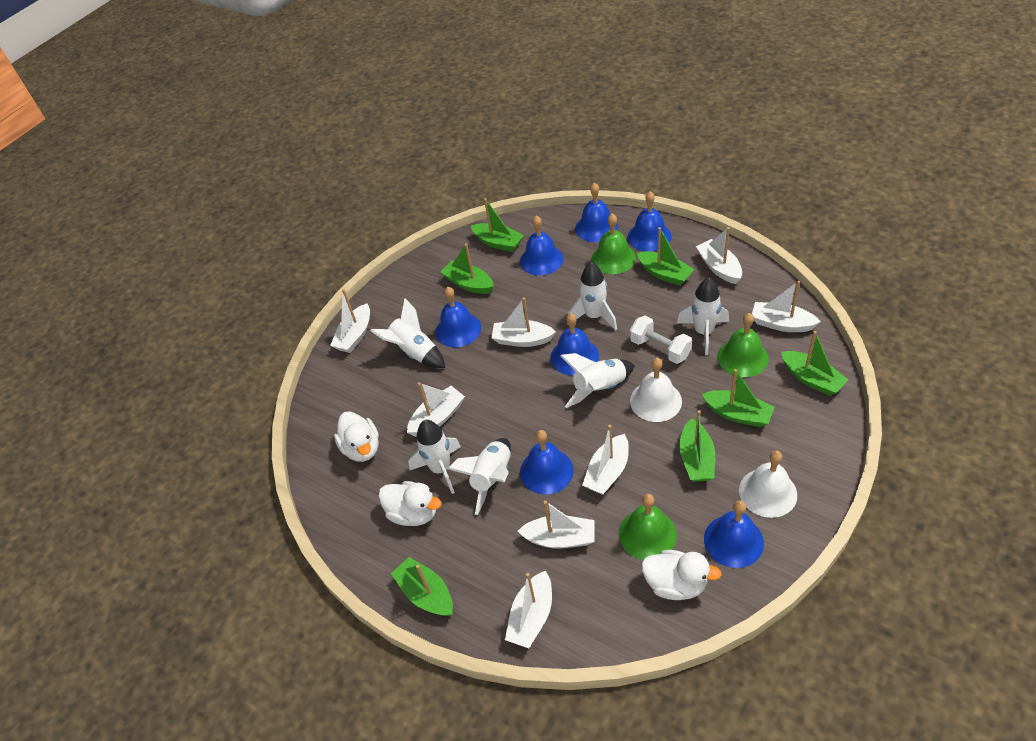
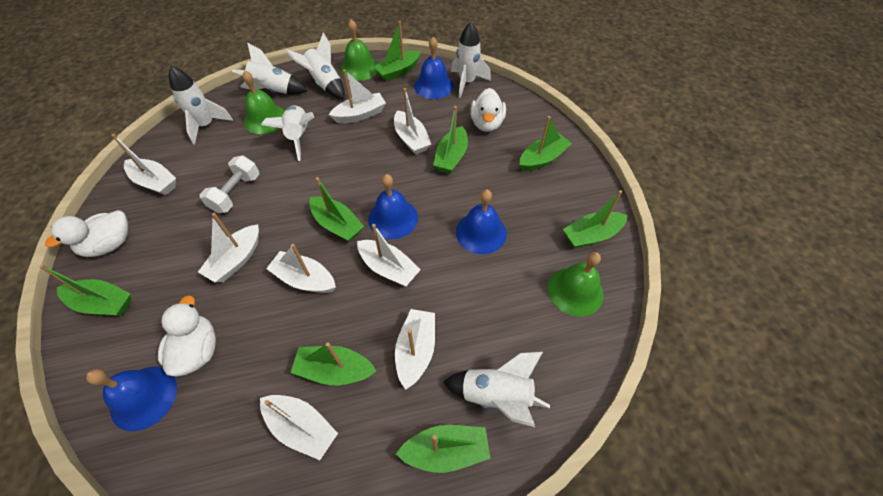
blue bell: [435,287,481,347] [520,216,564,276] [520,430,574,495] [551,313,599,376] [575,183,618,242] [628,191,672,252] [704,500,764,568] = 7 -> [86,367,177,431] [368,174,418,239] [414,37,454,99] [456,189,507,254] = 4
green boat: [391,557,453,616] [441,244,494,294] [471,198,524,252] [637,227,695,286] [679,410,715,482] [702,369,775,427] [781,331,849,396] = 7 -> [39,264,131,316] [291,342,376,385] [309,177,364,242] [373,21,421,81] [396,425,490,473] [433,106,468,174] [520,116,572,171] [563,190,628,249] = 8
white bell: [630,358,682,422] [739,451,797,518] = 2 -> none = 0

